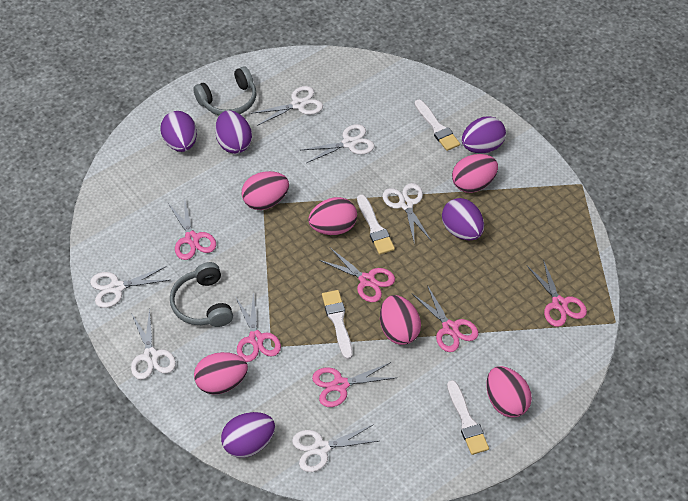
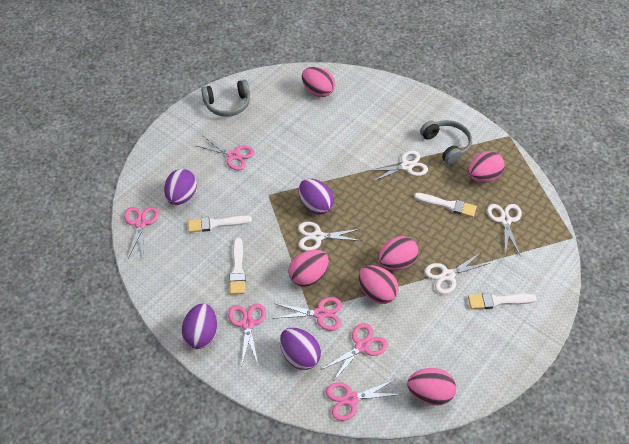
purple egg: [160,111,197,152] [215,110,252,154] [221,412,275,458] [442,198,484,241] [462,116,506,153] = 5 -> [164,169,197,205] [181,303,217,349] [280,328,321,370] [299,179,334,214] = 4
white scissors: [90,266,169,308] [131,308,176,380] [251,86,323,126] [292,424,378,472] [302,124,375,163] [383,183,432,245] = 6 -> [298,222,362,251] [367,151,428,182] [424,253,490,294] [487,204,522,255] = 4

